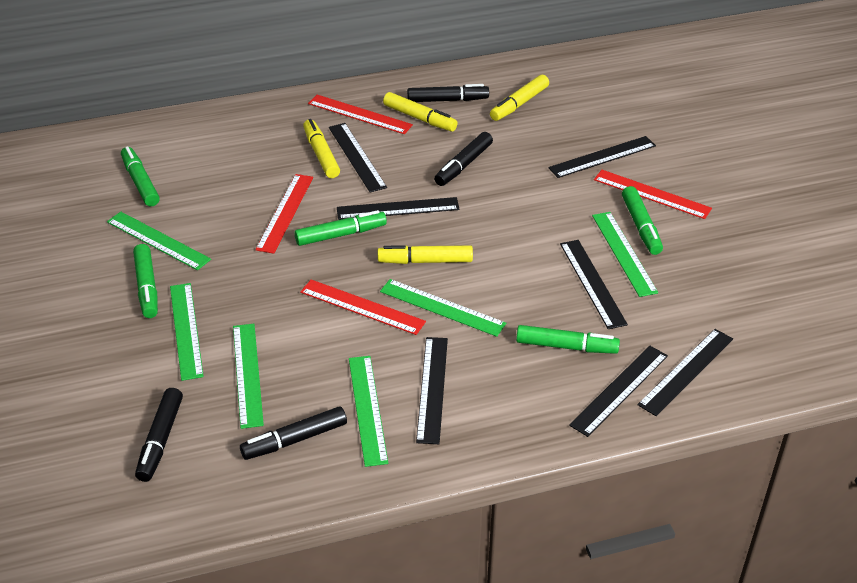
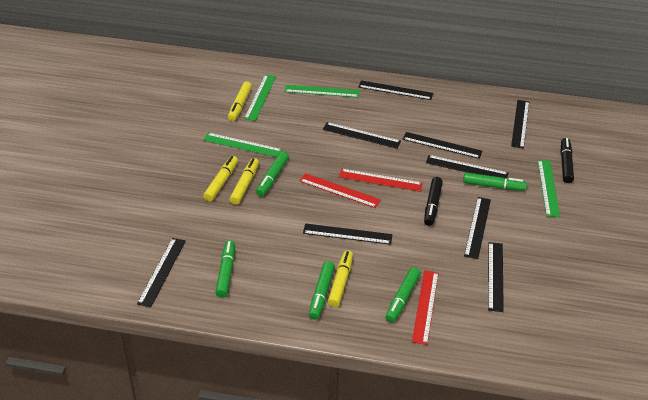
black marker: [135,388,183,482] [240,406,347,460] [407,84,489,102] [434,132,493,186] = 4 -> [424,177,443,226] [560,138,574,183] = 2
black ruler: [329,123,387,193] [337,197,460,220] [416,337,448,444] [548,136,656,178] [560,240,628,329] [569,346,668,437] [637,329,733,416] = 7 -> [137,238,186,307] [303,223,392,245] [323,122,401,149] [358,80,433,100] [402,132,483,159] [426,155,509,179] [464,197,491,259] [488,242,504,312] [511,100,529,149] = 9
green ruler: [107,212,211,270] [170,283,204,381] [233,324,264,429] [349,356,388,467] [380,279,506,337] [592,212,658,297] = 6 -> [203,133,283,157] [244,75,276,121] [284,85,360,98] [538,160,560,217] = 4
red ruler: [255,174,313,254] [300,280,426,335] [308,95,413,134] [594,170,712,219] = 4 -> [300,173,381,208] [339,169,423,192] [412,270,439,345] = 3

